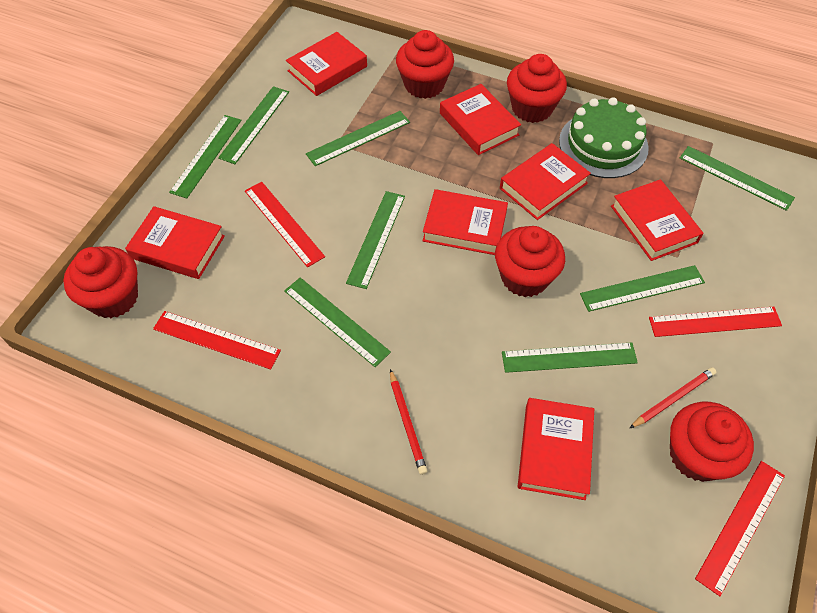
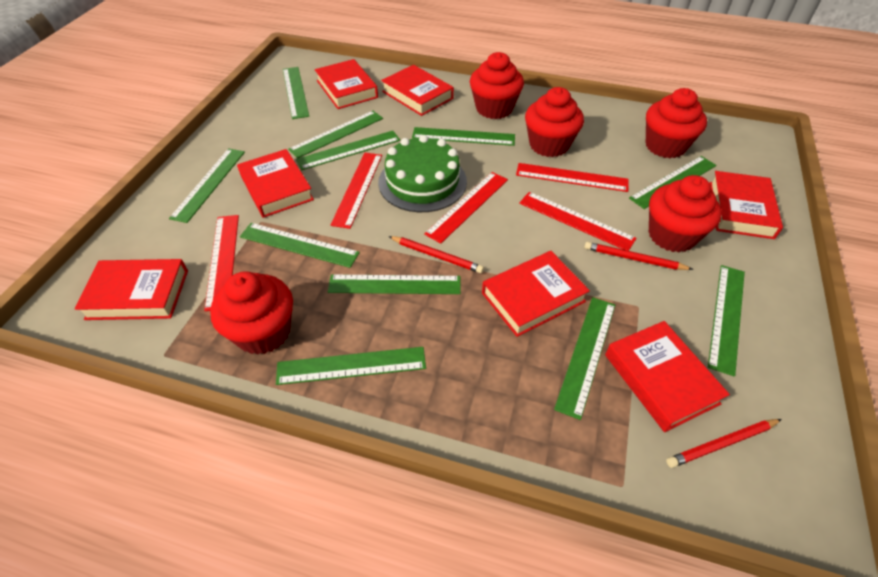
green ruler: [169,115,241,199] [218,86,289,164] [284,277,391,367] [306,111,410,166] [346,191,405,289] [502,342,638,373] [580,265,705,312] [680,146,795,211] = 8 -> [169,148,245,223] [240,223,360,268] [276,347,426,385] [283,67,309,119] [288,111,383,158] [296,131,400,170] [328,274,461,294] [412,127,515,146] [554,297,615,420] [629,156,717,209] [708,265,745,377] = 11
red pencil: [390,369,427,475] [629,367,716,429] = 2 -> [389,236,484,273] [584,242,693,270] [666,419,782,468] = 3
red ruler: [153,311,281,370] [245,182,325,267] [649,307,782,337] [695,461,785,596] = 4 -> [204,215,239,311] [331,153,382,229] [424,172,508,244] [516,163,629,192] [519,192,637,251] = 5

